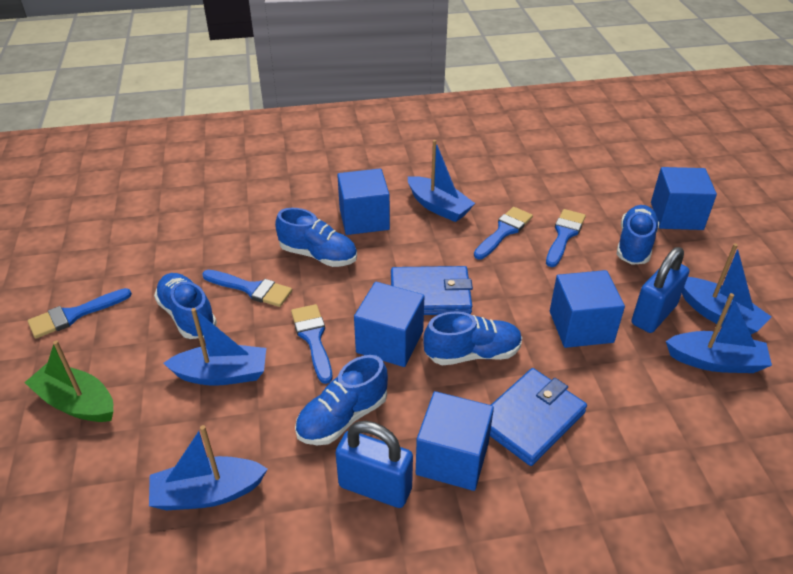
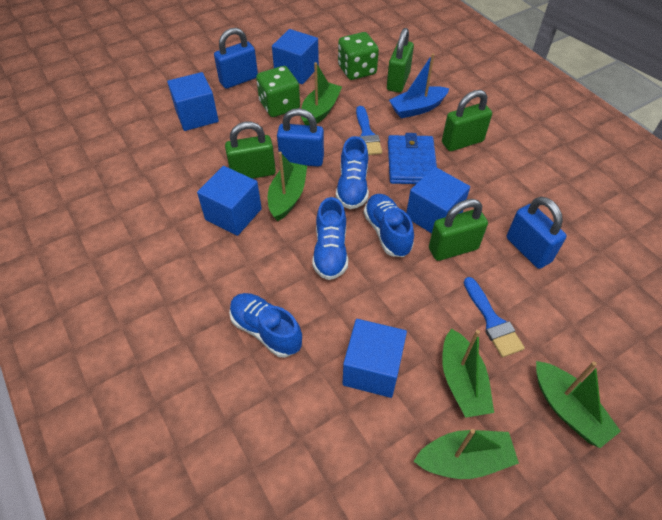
blue boat: [149,425,268,511] [163,308,266,386] [408,140,475,222] [666,293,772,373] [682,243,772,334] = 5 -> [389,53,449,118] = 1
blue brush: [28,288,132,338] [202,270,292,307] [291,304,332,384] [474,207,533,259] [546,209,586,267] = 5 -> [356,106,382,155] [464,277,525,357] = 2
blue padlock: [336,421,413,508] [632,247,689,333] = 2 -> [214,28,258,89] [277,108,324,167] [507,197,567,269] = 3
blue shoe: [154,273,217,339] [275,208,357,267] [295,355,388,445] [424,311,522,365] [617,205,659,265] = 5 -> [229,293,302,357] [312,197,348,280] [336,136,369,209] [364,194,414,257] = 4
blue wallet: [391,266,473,315] [490,368,587,466] = 2 -> [388,133,437,184] = 1
green boat: [24,341,113,422] = 1 -> [268,152,307,221] [301,62,342,125] [413,429,519,479] [442,329,494,418] [536,361,621,448] = 5
green dice: none = 0 -> [256,66,300,117] [338,32,379,80] = 2
green padlock: none = 0 -> [225,122,276,179] [387,28,414,93] [429,199,488,261] [442,90,492,151] = 4

